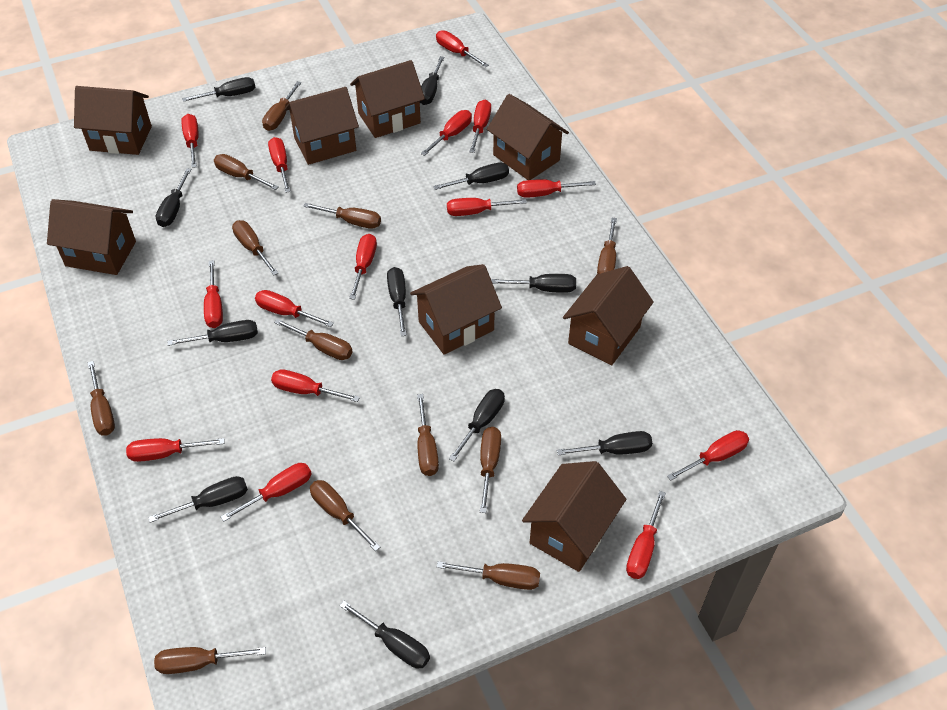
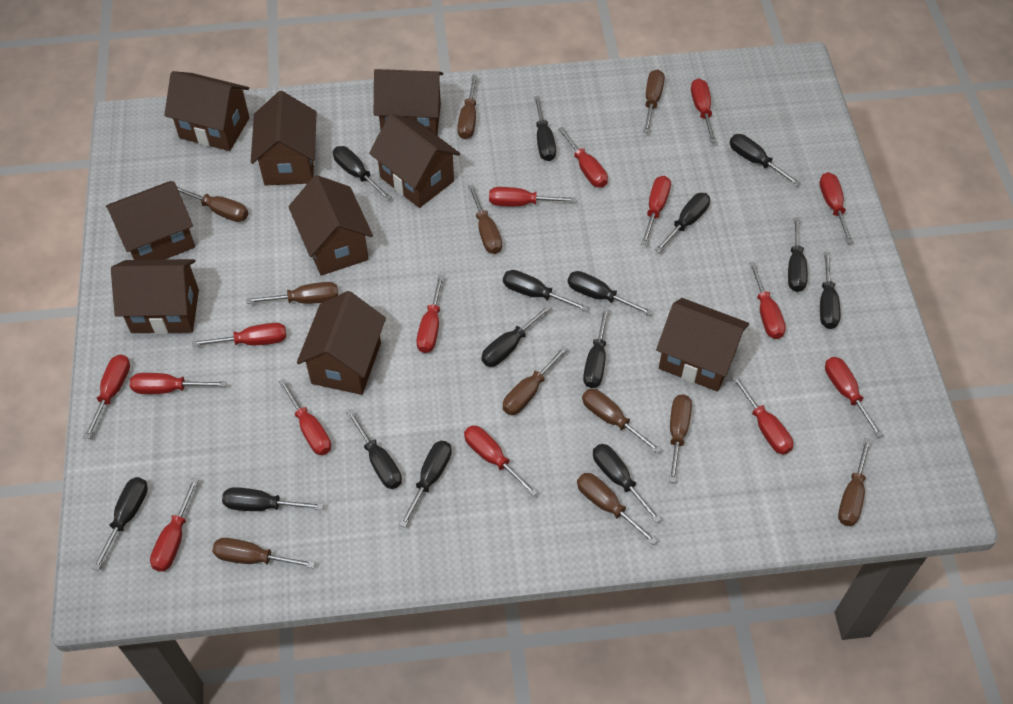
black screwdriver: [148,476,248,523] [155,168,191,227] [167,320,258,346] [182,77,256,102] [340,601,430,669] [387,267,407,336] [420,56,444,105] [433,162,509,190] [449,389,505,461] [491,274,576,293] [557,431,652,455] = 11 -> [92,477,148,570] [222,487,324,511] [333,146,392,201] [347,410,402,489] [399,441,452,527] [481,305,552,367] [503,270,588,311] [534,96,556,161] [568,271,653,316] [583,308,609,388] [593,444,662,523] [655,193,710,253] [730,134,801,186] [788,217,808,292] [820,252,840,329] = 15
brown house: [47,199,136,275] [74,86,152,155] [285,87,359,165] [350,60,425,138] [410,264,502,355] [487,94,569,180] [522,461,626,572] [563,266,654,365] = 8 -> [106,181,195,260] [111,259,199,334] [164,71,250,151] [251,91,317,185] [288,175,373,276] [297,291,386,395] [369,114,460,208] [374,69,443,135] [656,298,749,392] = 9
brown screwdriver: [88,361,115,436] [154,647,266,674] [214,154,279,190] [232,220,278,275] [262,81,301,131] [274,319,353,360] [303,203,381,229] [310,480,380,551] [417,394,439,476] [437,561,540,590] [480,427,501,513] [597,218,617,274] = 12 -> [177,186,248,222] [212,538,315,568] [246,282,338,304] [457,75,477,139] [468,184,502,254] [503,346,568,415] [577,473,658,545] [582,389,662,454] [643,69,665,133] [669,394,692,483] [838,438,871,526] = 11

